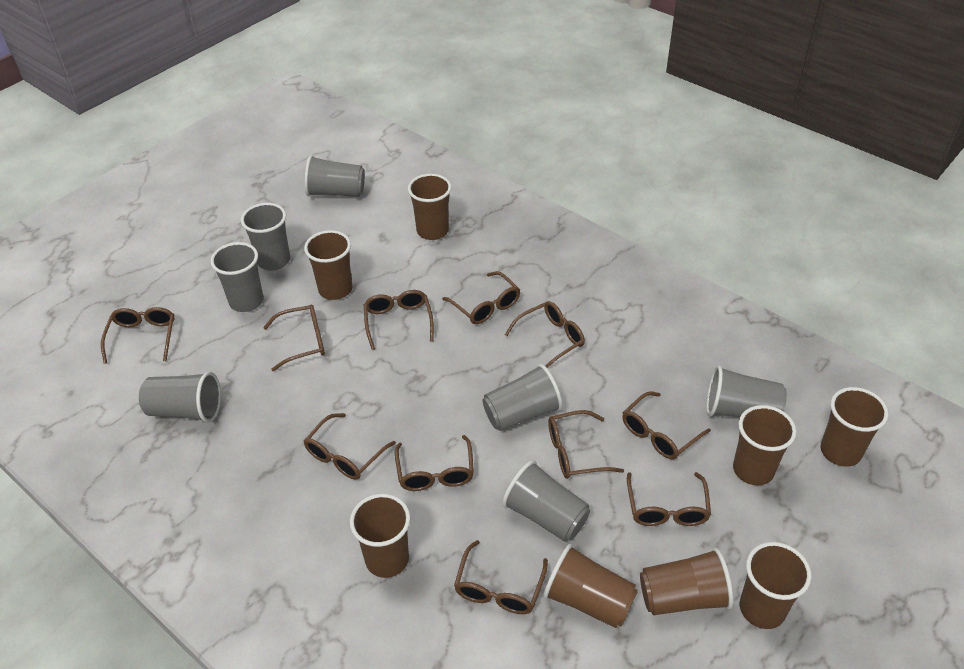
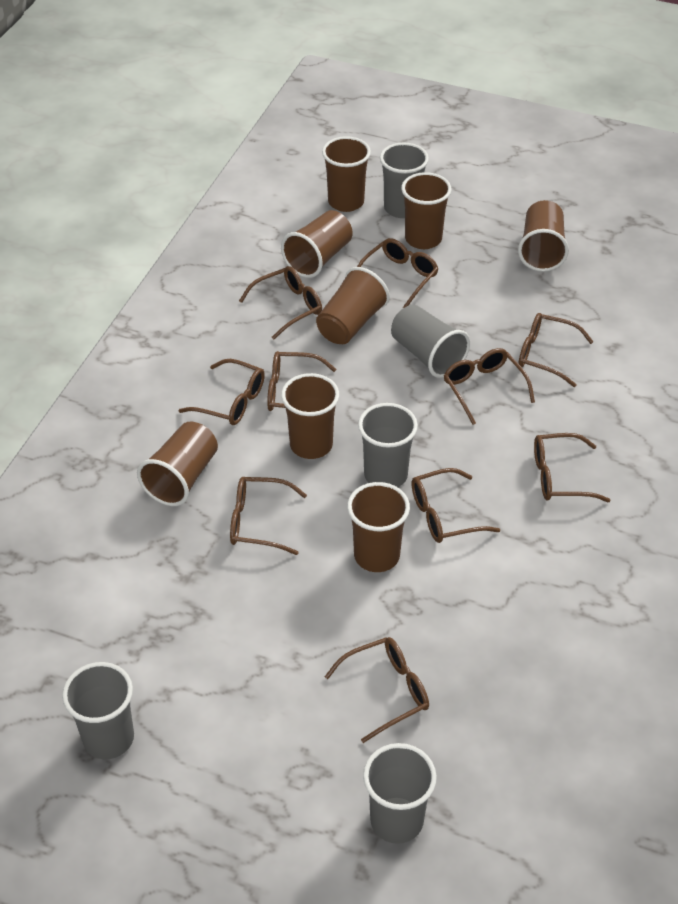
brown glasses: [101,307,174,364] [263,305,325,371] [304,413,396,480] [364,290,434,350] [395,435,474,491] [442,271,520,324] [454,540,548,614] [505,301,585,368] [548,410,624,479] [622,391,711,460] [627,472,711,526] = 11 -> [178,359,265,425] [230,477,307,555] [239,266,322,340] [267,351,336,411] [325,637,429,743] [357,238,438,308] [411,468,500,543] [444,348,535,425] [518,313,594,387] [534,433,611,502] = 10
grey cup: [139,371,221,423] [210,242,264,312] [241,203,290,270] [305,155,365,197] [483,364,563,431] [502,460,590,542] [707,366,787,417] = 7 -> [62,662,134,759] [358,403,418,487] [363,743,437,844] [380,142,429,218] [391,305,470,378] = 5

